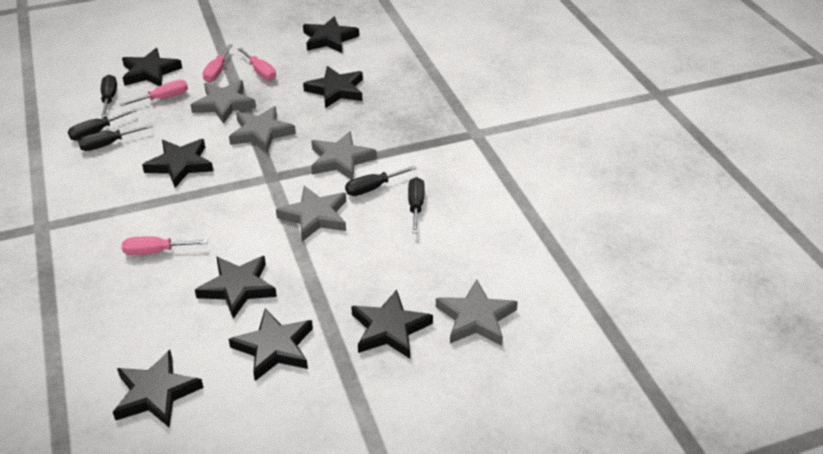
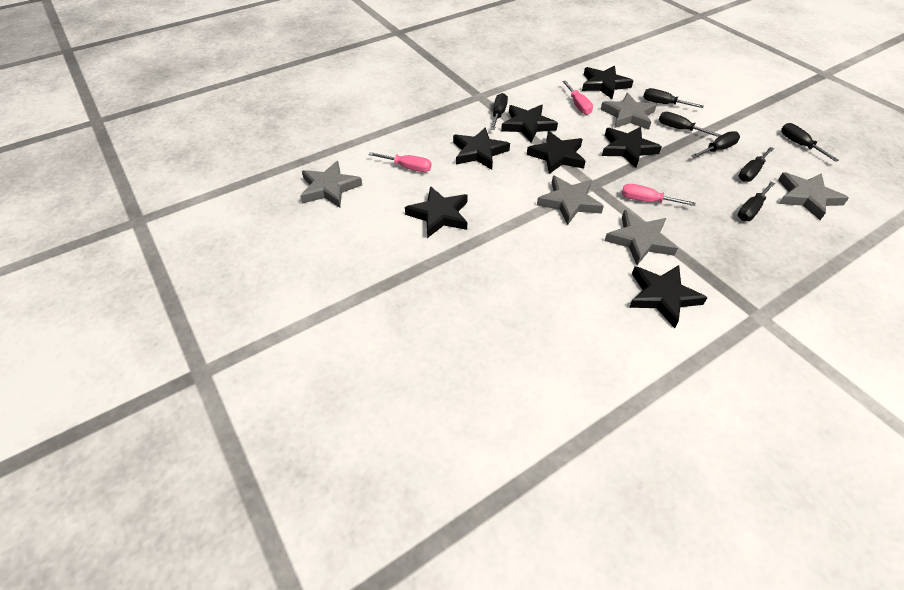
black screwdriver: [68,108,138,141] [78,124,153,151] [101,75,117,118] [345,166,417,196] [408,177,425,233] = 5 -> [490,93,508,130] [643,88,704,108] [659,112,721,137] [691,131,740,158] [738,182,775,221] [739,147,774,182] [781,123,839,162] = 7
black star: [113,350,204,428] [122,48,182,86] [142,139,213,188] [195,256,277,319] [229,309,313,381] [303,16,359,53] [303,66,363,108] [351,290,433,359] = 8 -> [405,186,468,238] [453,127,510,170] [501,105,558,143] [527,131,586,174] [582,66,633,99] [602,127,662,168] [629,265,708,328] = 7
pink screwdriver: [119,80,188,106] [122,236,208,255] [202,44,233,83] [238,48,276,81] = 4 -> [368,152,432,172] [562,81,593,115] [622,184,695,206] = 3

